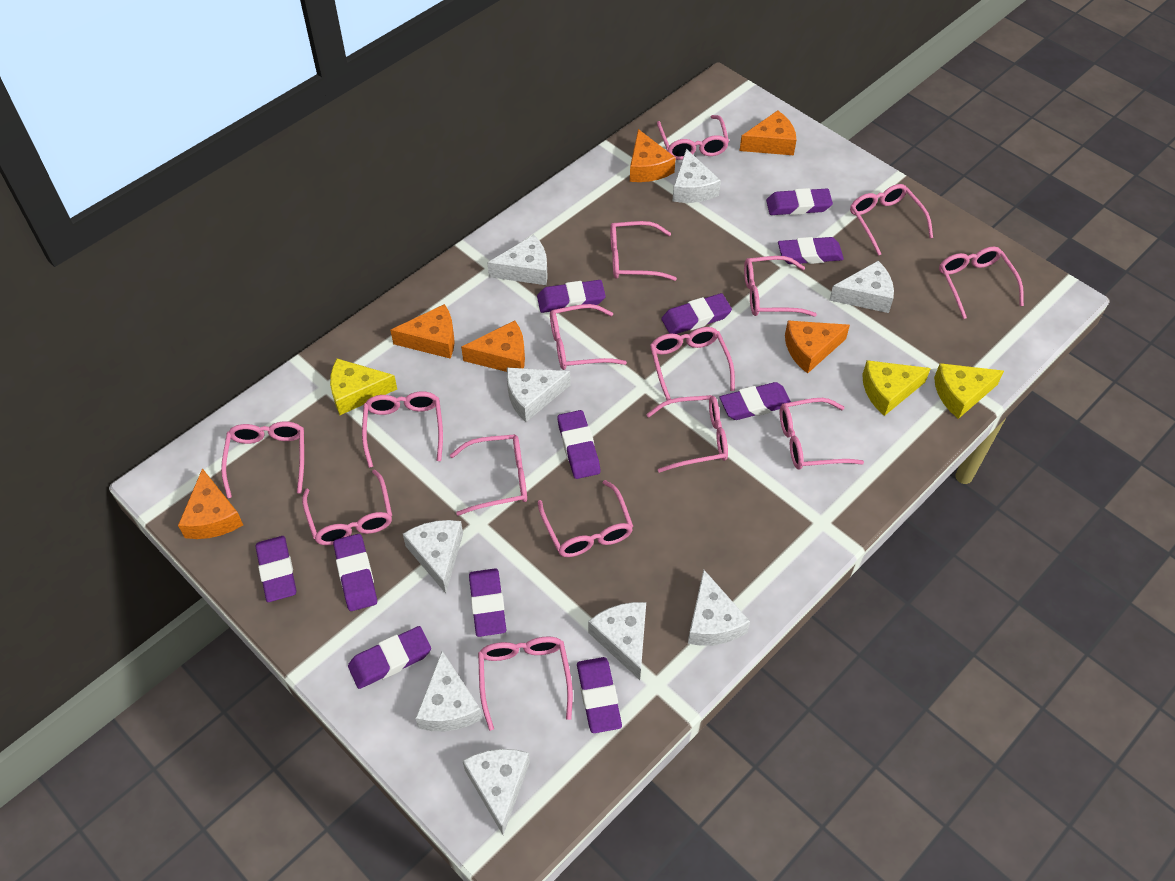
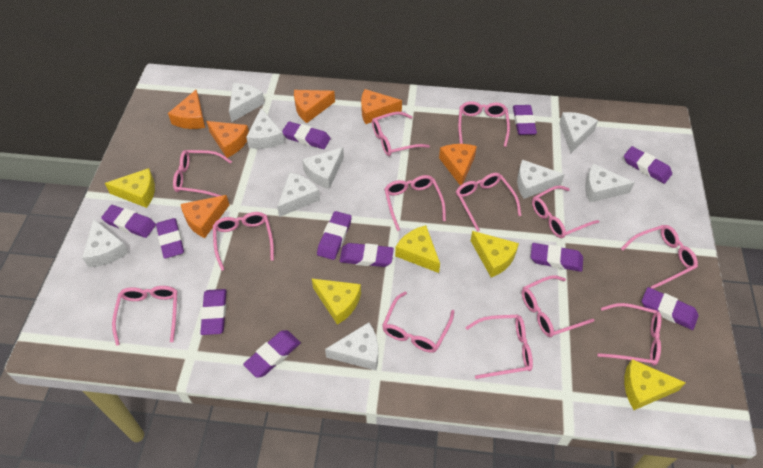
pink glasses: [221,421,304,498] [302,469,392,545] [362,391,443,468] [450,434,527,516] [478,636,573,731] [538,480,633,557] [550,304,627,370] [610,221,677,281] [646,395,728,473] [650,327,735,400] [657,115,729,160] [744,256,817,317] [780,398,864,469] [850,184,933,256] [939,247,1024,319] = 15 -> [112,286,177,346] [173,150,232,197] [213,212,274,271] [372,112,430,156] [382,291,454,353] [384,175,446,231] [456,173,521,232] [458,101,510,147] [465,315,533,379] [522,275,594,337] [532,186,599,238] [597,303,661,366] [621,225,698,289] = 13
yellow cheese: [330,359,397,415] [862,360,931,416] [934,363,1004,419] = 3 -> [105,168,155,208] [312,279,361,325] [395,225,440,273] [471,231,519,277] [624,359,686,410] = 5

